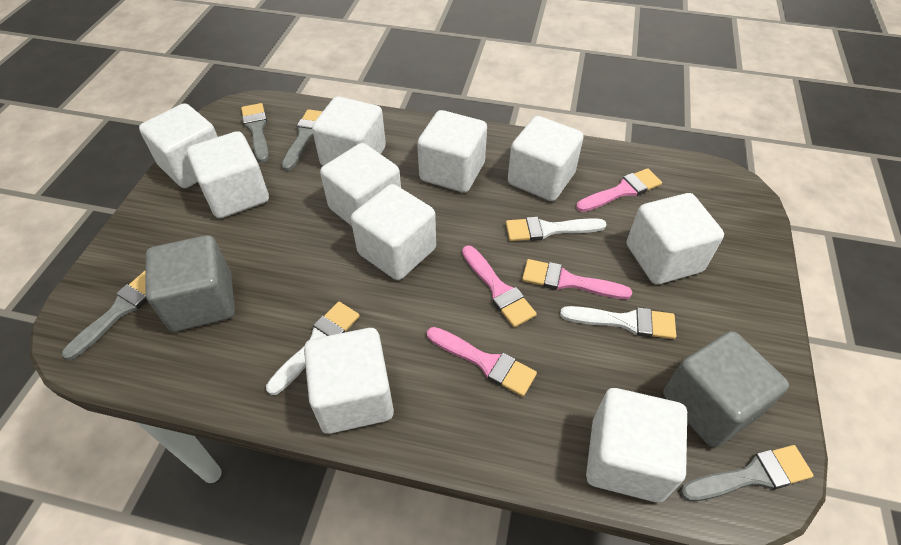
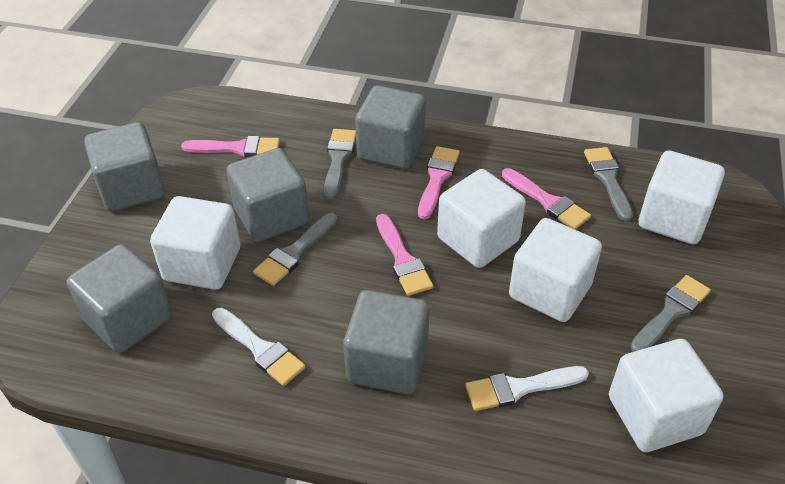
grey cube: [145,235,235,332] [663,331,789,447] = 2 -> [67,244,172,353] [84,122,165,211] [226,148,309,242] [343,290,430,394] [355,85,426,169] = 5
white brush: [266,302,360,395] [506,217,607,241] [560,306,676,339] = 3 -> [212,308,306,386] [465,366,589,411] = 2
white cube: [139,103,218,188] [187,131,269,218] [304,328,394,434] [312,96,386,166] [320,143,401,226] [351,184,436,280] [417,110,487,193] [508,116,584,201] [586,388,687,502] [627,193,724,285] = 10 -> [150,196,240,290] [437,169,526,268] [509,218,602,322] [609,339,723,452] [639,150,725,244] = 5

